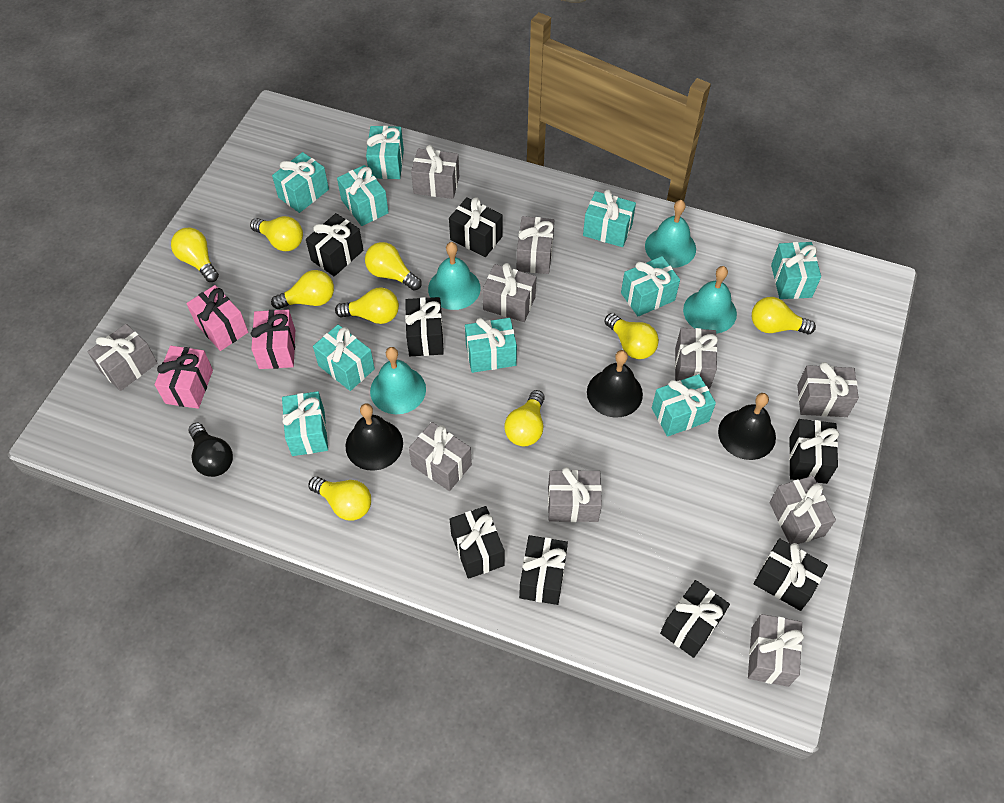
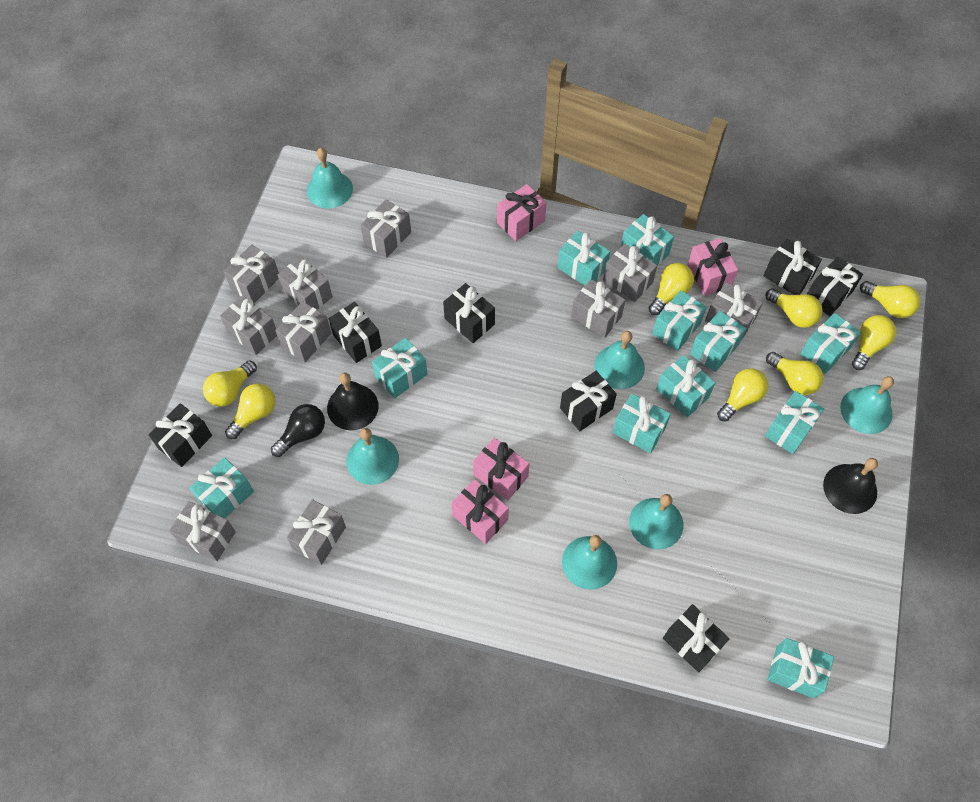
black bell: [345,403,403,471] [587,350,643,418] [718,393,776,460] = 3 -> [327,373,379,430] [823,458,878,514] = 2
black gift: [306,213,363,276] [405,297,444,356] [449,197,503,257] [450,506,504,579] [519,535,568,605] [660,580,730,658] [754,538,828,611] [789,419,839,484] = 8 -> [149,403,212,467] [329,302,382,363] [443,283,495,343] [560,371,617,431] [663,604,730,672] [763,239,822,295] [807,256,863,316] = 7
pink gift: [155,346,213,409] [186,285,248,351] [251,310,295,369] = 3 -> [451,479,509,544] [473,438,530,500] [497,184,547,241] [688,238,738,296] = 4
turquoise bell: [370,347,426,414] [428,242,481,310] [645,200,696,268] [683,266,737,334] = 4 -> [307,148,353,209] [346,428,399,485] [562,535,617,590] [594,331,645,389] [629,494,683,549] [840,376,894,434] = 6
turquoise gift: [272,152,329,213] [282,391,328,456] [313,324,375,391] [337,165,389,226] [366,126,404,179] [465,318,517,373] [583,190,636,247] [621,256,680,317] [652,374,716,437] [771,242,821,299] = 10 -> [190,457,254,518] [372,338,427,398] [558,231,610,285] [613,393,671,453] [621,214,674,266] [652,290,707,351] [657,355,715,417] [690,311,746,372] [765,391,824,454] [767,638,834,699] [800,313,861,374] = 11
yellow light bulb: [171,228,219,282] [250,216,303,251] [271,270,334,309] [308,477,371,521] [335,287,399,324] [365,242,422,291] [505,390,545,446] [604,313,659,359] [752,297,816,334] = 9 -> [203,360,257,407] [225,384,275,439] [649,263,694,315] [717,368,768,422] [766,289,823,328] [766,352,823,395] [852,315,896,370] [860,281,920,318] = 8

